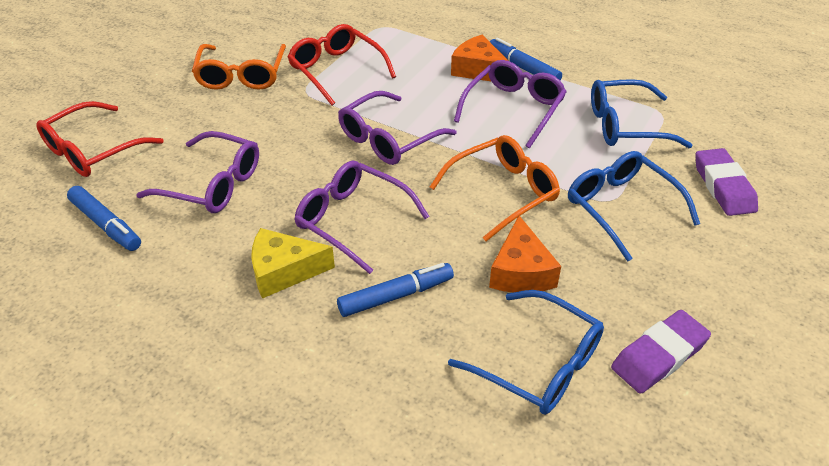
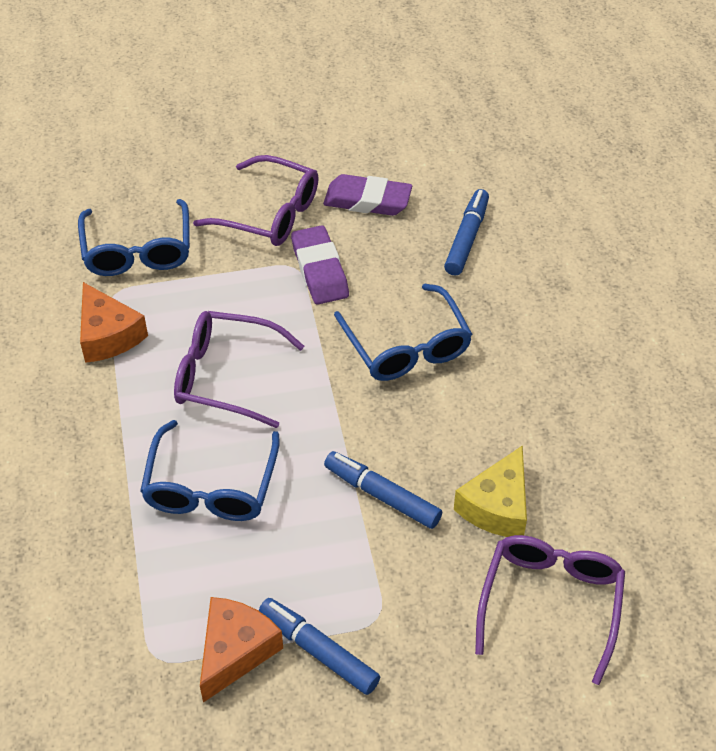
orange glasses: [192,44,286,90] [430,135,560,241] = 2 -> none = 0
purple glasses: [136,131,259,213] [294,160,430,274] [338,91,457,165] [454,60,567,148] = 4 -> [174,311,304,428] [193,155,319,246] [475,535,625,685] = 3
red glasses: [36,101,164,177] [288,24,396,105] = 2 -> none = 0

